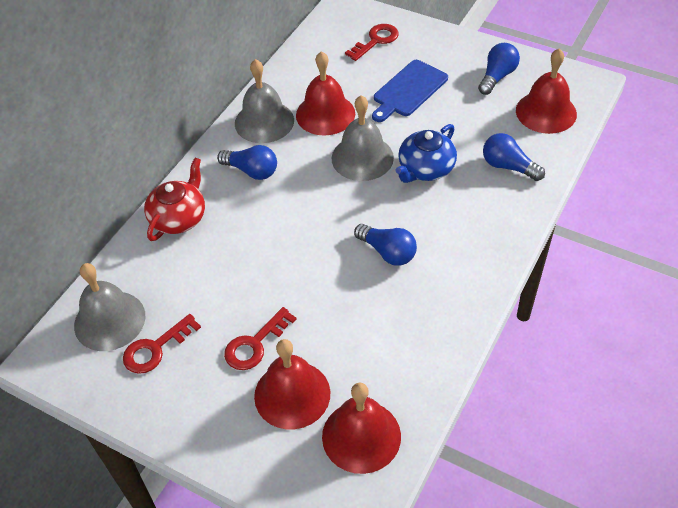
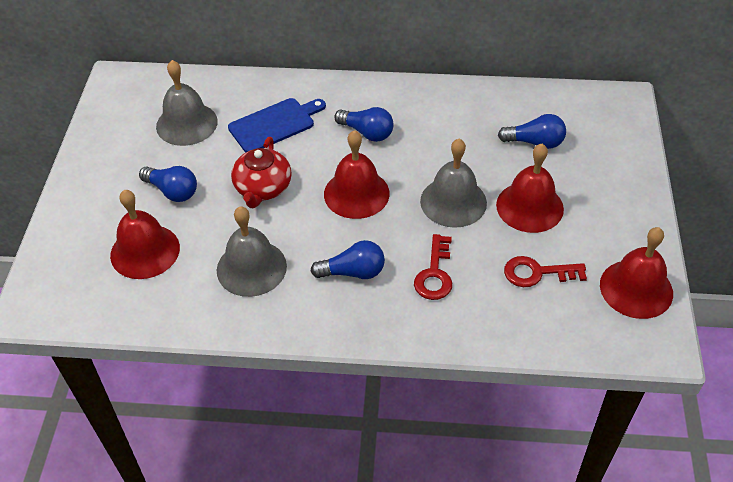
blue teapot: [396,124,457,183] = 1 -> none = 0
red key: [123,314,201,374] [224,307,296,370] [345,24,399,61] = 3 -> [414,234,452,300] [504,256,587,287] = 2

